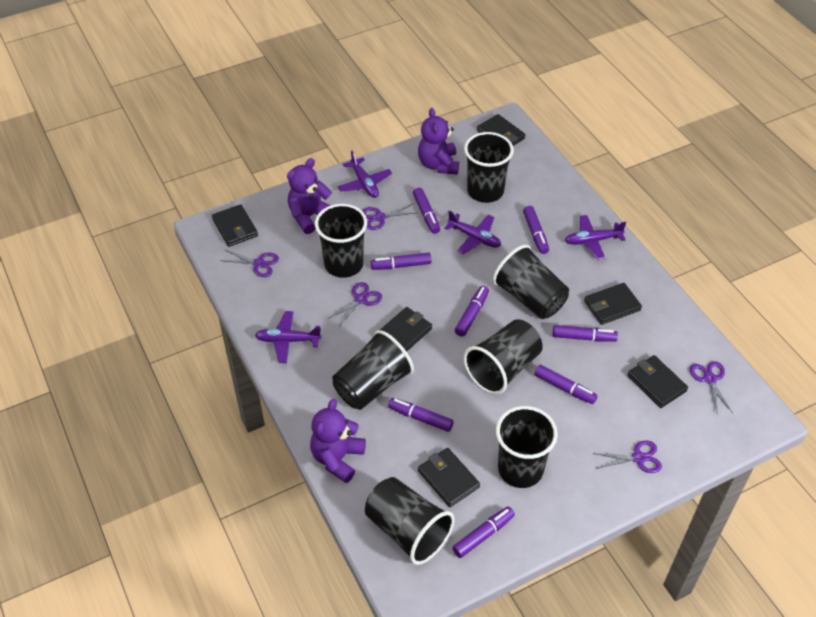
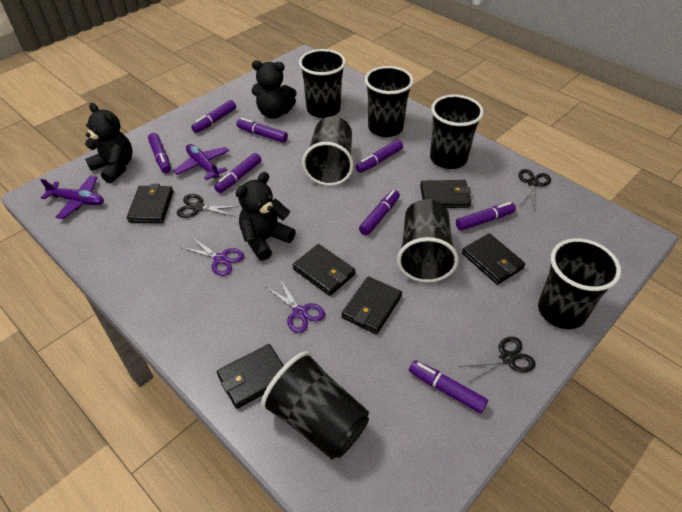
black scissors: none = 0 -> [177,194,240,218] [458,336,536,383] [518,169,551,211] = 3
black teddy bear: none = 0 -> [85,103,133,184] [236,172,296,261] [252,60,297,119] = 3
purple plane: [255,311,322,363] [337,151,392,198] [444,211,501,254] [565,215,626,260] = 4 -> [40,175,104,219] [173,144,229,180] = 2
purple scissors: [219,250,279,277] [329,282,382,326] [362,204,415,230] [593,441,662,473] [690,361,733,413] = 5 -> [183,237,244,276] [266,279,325,333] = 2
purple teddy bear: [287,158,332,234] [310,399,366,483] [418,108,459,175] = 3 -> none = 0

